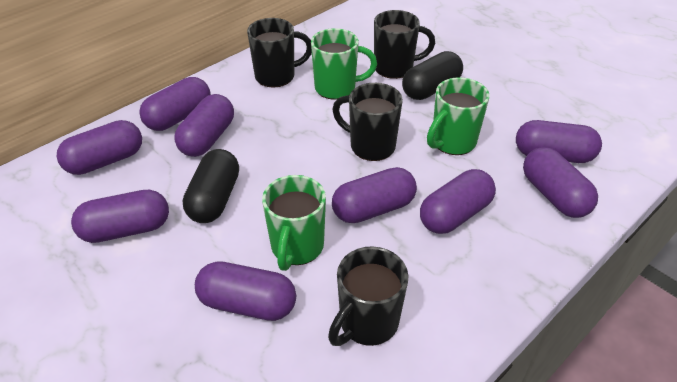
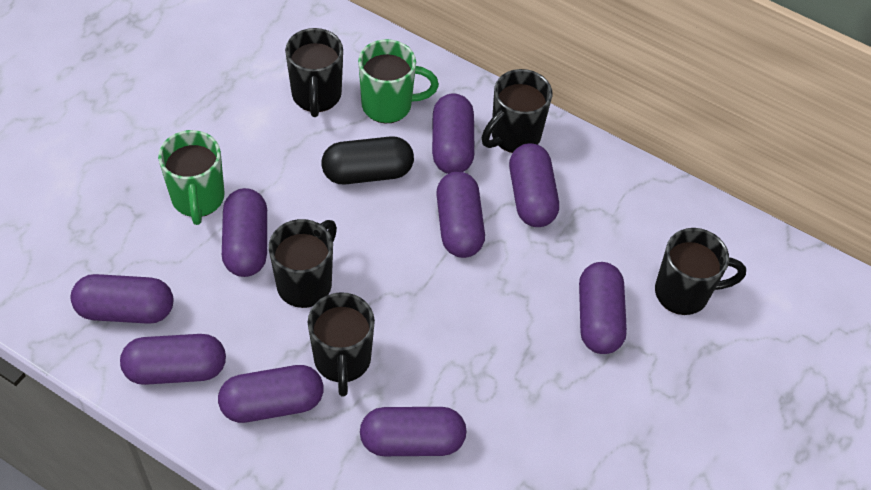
black capsule: [183,149,239,223] [402,51,463,100] = 2 -> [321,136,414,184] = 1
black mug: [247,18,312,88] [328,246,408,346] [332,83,403,161] [374,10,435,79] = 4 -> [269,219,337,308] [285,28,343,117] [308,292,375,396] [481,69,552,153] [655,228,746,315] = 5
green mug: [262,175,326,271] [311,28,377,100] [427,77,490,155] = 3 -> [158,130,225,225] [358,39,439,123] = 2

